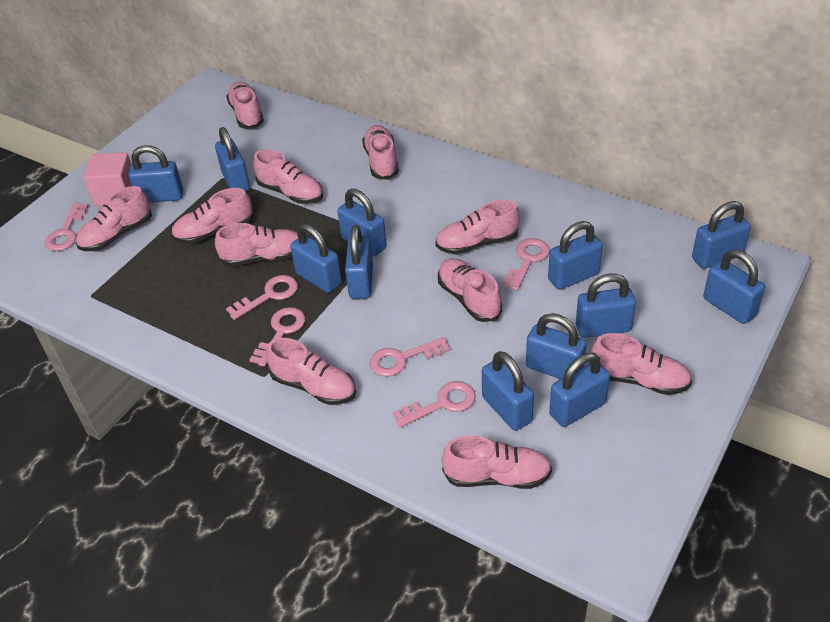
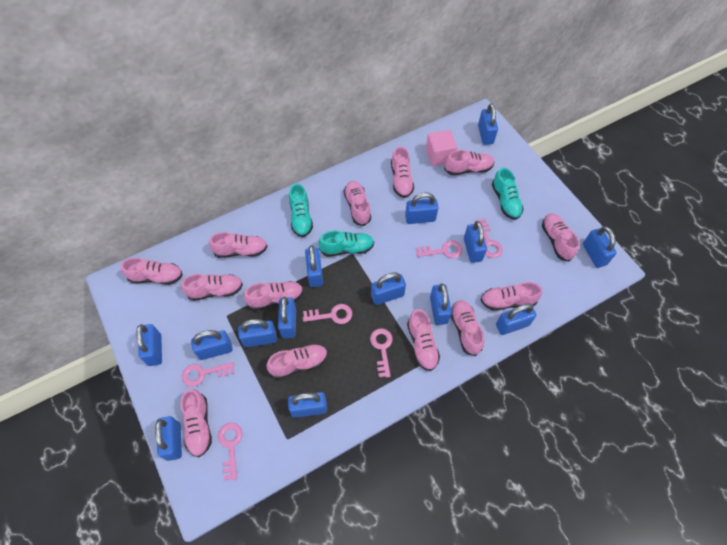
blue padlock: [129,145,183,203] [215,127,250,191] [290,224,342,293] [337,189,387,257] [345,225,373,299] [482,351,534,431] [526,313,587,379] [548,221,603,290] [549,353,610,427] [576,273,636,338] [692,201,751,269] [703,250,765,324] = 12 -> [136,324,162,366] [155,416,182,461] [191,330,233,360] [238,319,277,347] [278,297,296,338] [288,392,327,418] [305,245,323,287] [371,273,406,305] [405,193,439,224] [430,283,452,325] [464,221,487,263] [478,104,498,145] [496,304,536,335] [583,226,617,268] = 14
pink shoe: [76,186,152,251] [171,188,254,244] [215,223,298,266] [226,82,264,129] [253,149,323,204] [266,338,356,405] [362,125,399,180] [435,200,520,254] [438,258,502,322] [442,435,552,489] [591,333,692,395] = 11 -> [120,258,183,285] [181,274,243,301] [181,389,212,457] [209,232,267,258] [244,281,303,310] [267,344,328,379] [344,181,371,226] [391,146,414,198] [407,309,440,371] [444,150,495,175] [451,300,484,356] [481,282,542,311] [542,213,579,261] = 13
turquoise shoe: none = 0 -> [289,183,313,237] [319,230,374,257] [492,168,524,220] = 3

